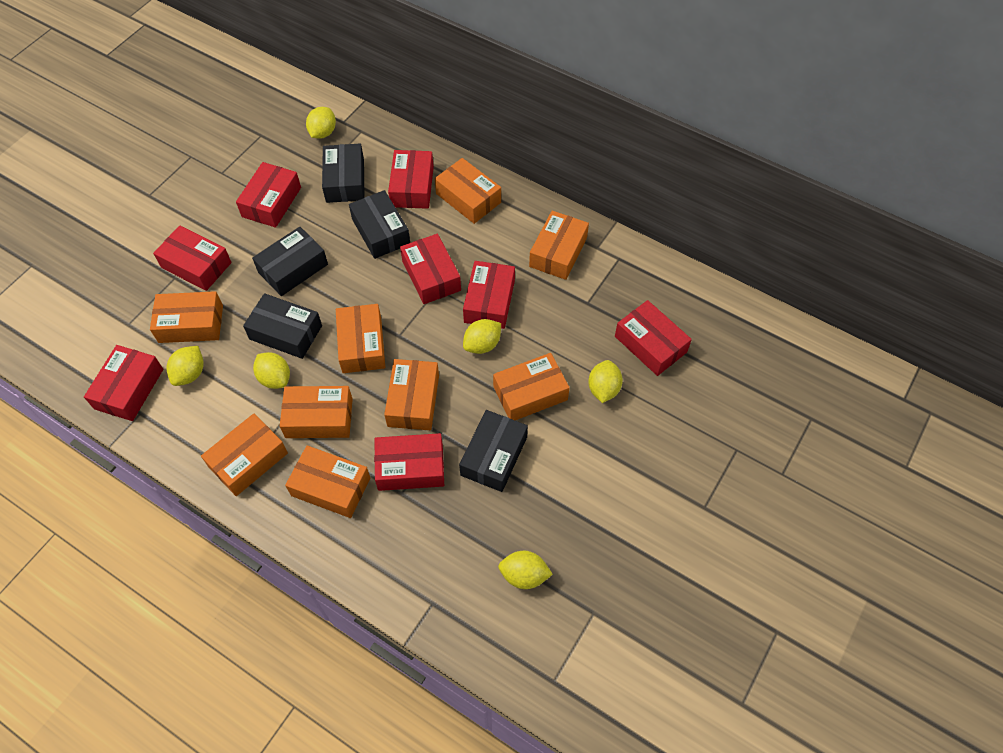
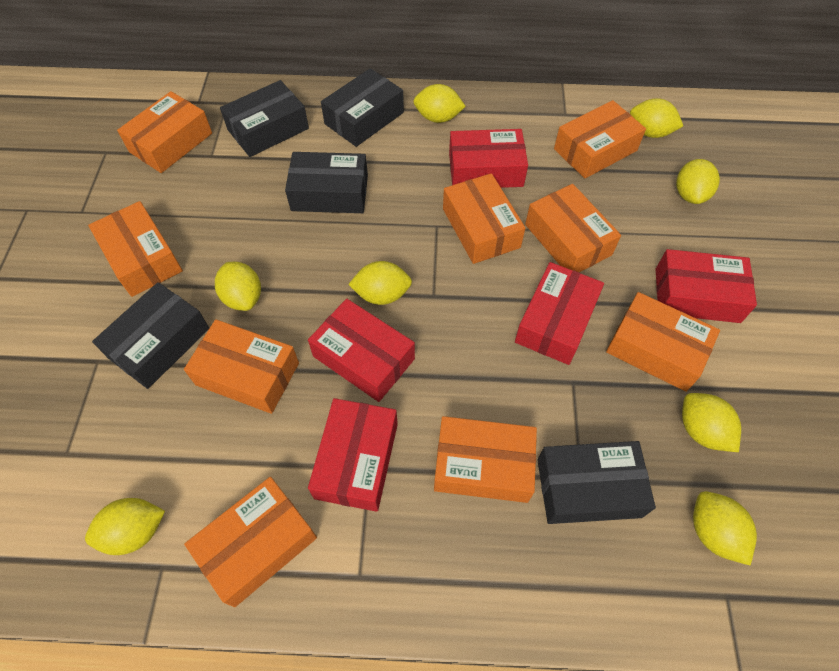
red box: [84,345,163,421] [153,225,232,291] [236,162,301,228] [374,433,444,491] [388,150,434,209] [400,234,461,304] [463,261,515,329] [615,300,692,376] = 8 -> [308,299,415,402] [308,398,398,512] [449,129,528,188] [515,262,604,365] [656,249,757,323] = 5
yellow lemon: [166,346,204,386] [253,352,290,389] [306,107,336,139] [463,319,501,354] [498,551,553,589] [588,360,623,403] = 6 -> [85,498,165,555] [215,262,261,311] [348,261,412,305] [413,84,466,123] [630,98,683,138] [676,159,720,204] [682,393,741,452] [693,491,757,566] = 8

